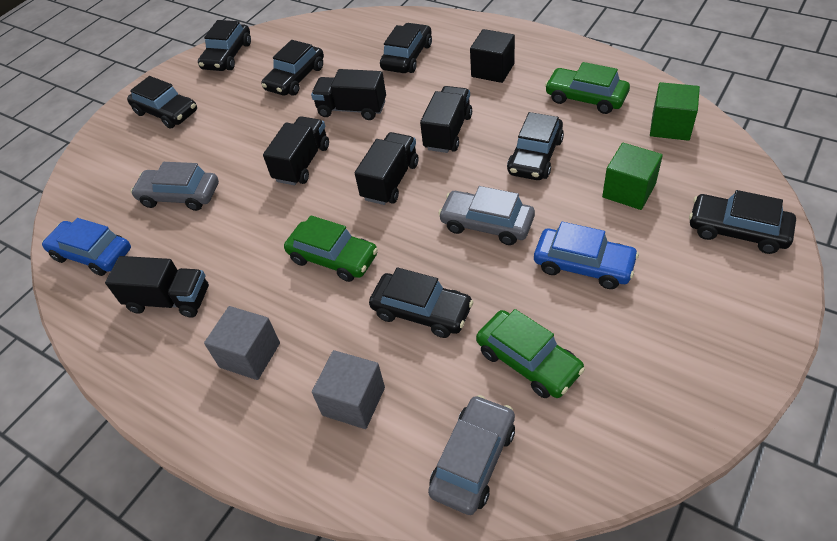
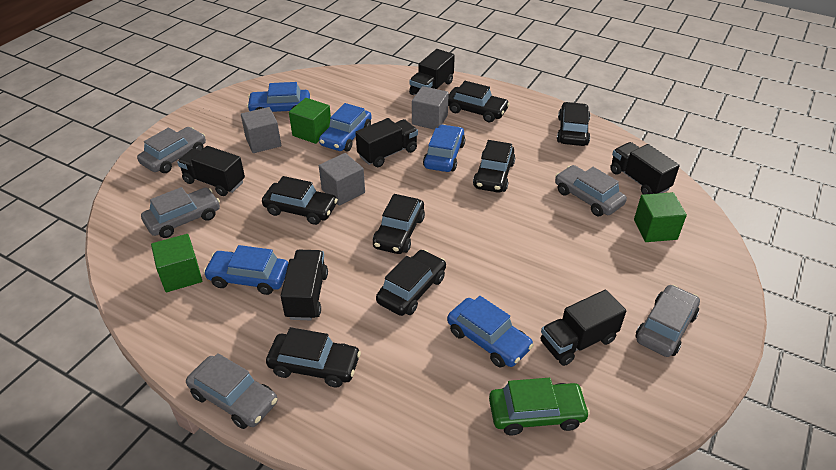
black cube: [470,29,515,83] = 1 -> none = 0
black truck: [105,256,209,318] [263,116,329,185] [311,69,386,120] [355,132,419,205] [420,86,472,153] = 5 -> [177,146,245,196] [281,250,328,320] [355,118,418,167] [409,49,455,95] [541,290,626,366] [610,142,680,195] = 6
blue car: [42,218,131,276] [534,222,639,289] = 2 -> [203,245,288,295] [247,82,310,112] [319,103,372,152] [423,124,465,172] [447,296,534,368] = 5
green car: [284,215,378,282] [476,309,585,398] [545,62,630,114] = 3 -> [489,378,590,435] = 1
green cube: [602,143,663,210] [650,82,700,141] = 2 -> [151,234,202,292] [289,98,331,144] [634,192,687,242] = 3
grey car: [131,162,219,211] [428,395,515,515] [438,186,535,245] = 3 -> [137,127,206,173] [141,187,220,238] [186,353,278,429] [555,165,627,216] [636,285,700,357] = 5
grey cube: [204,306,280,380] [312,350,385,429] = 2 -> [241,107,281,153] [319,153,365,205] [412,86,449,130] = 3

